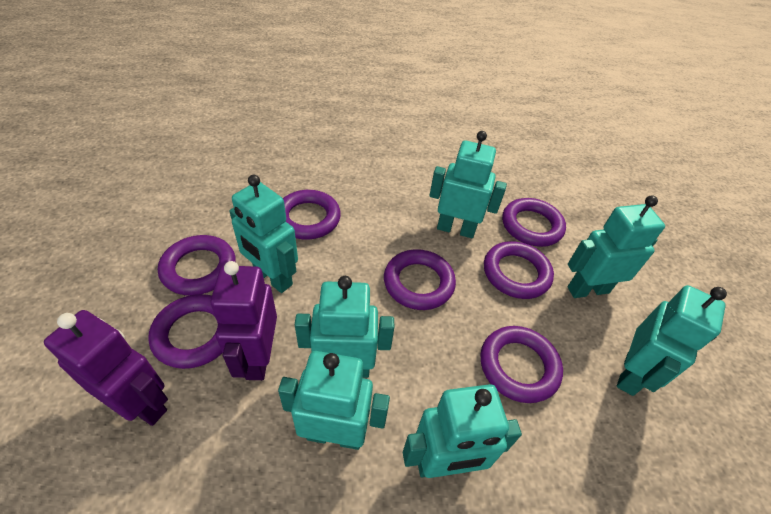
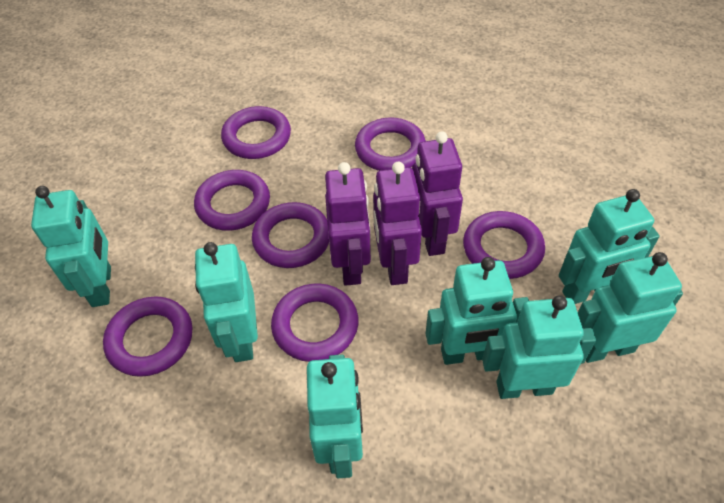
purple robot: [44,310,168,426] [211,261,277,380] = 2 -> [325,162,371,286] [373,162,422,285] [412,131,463,256] = 3

